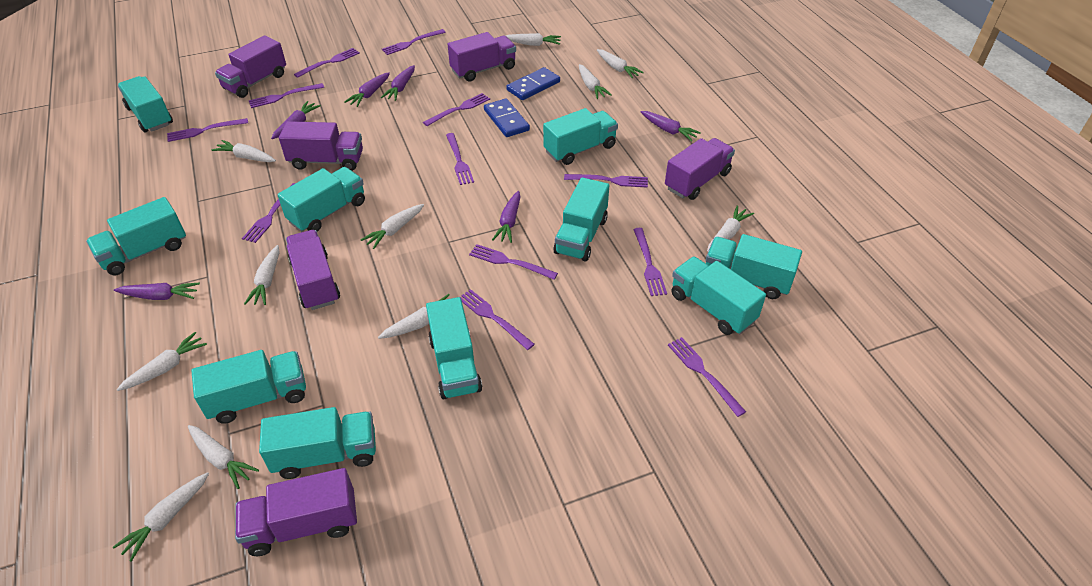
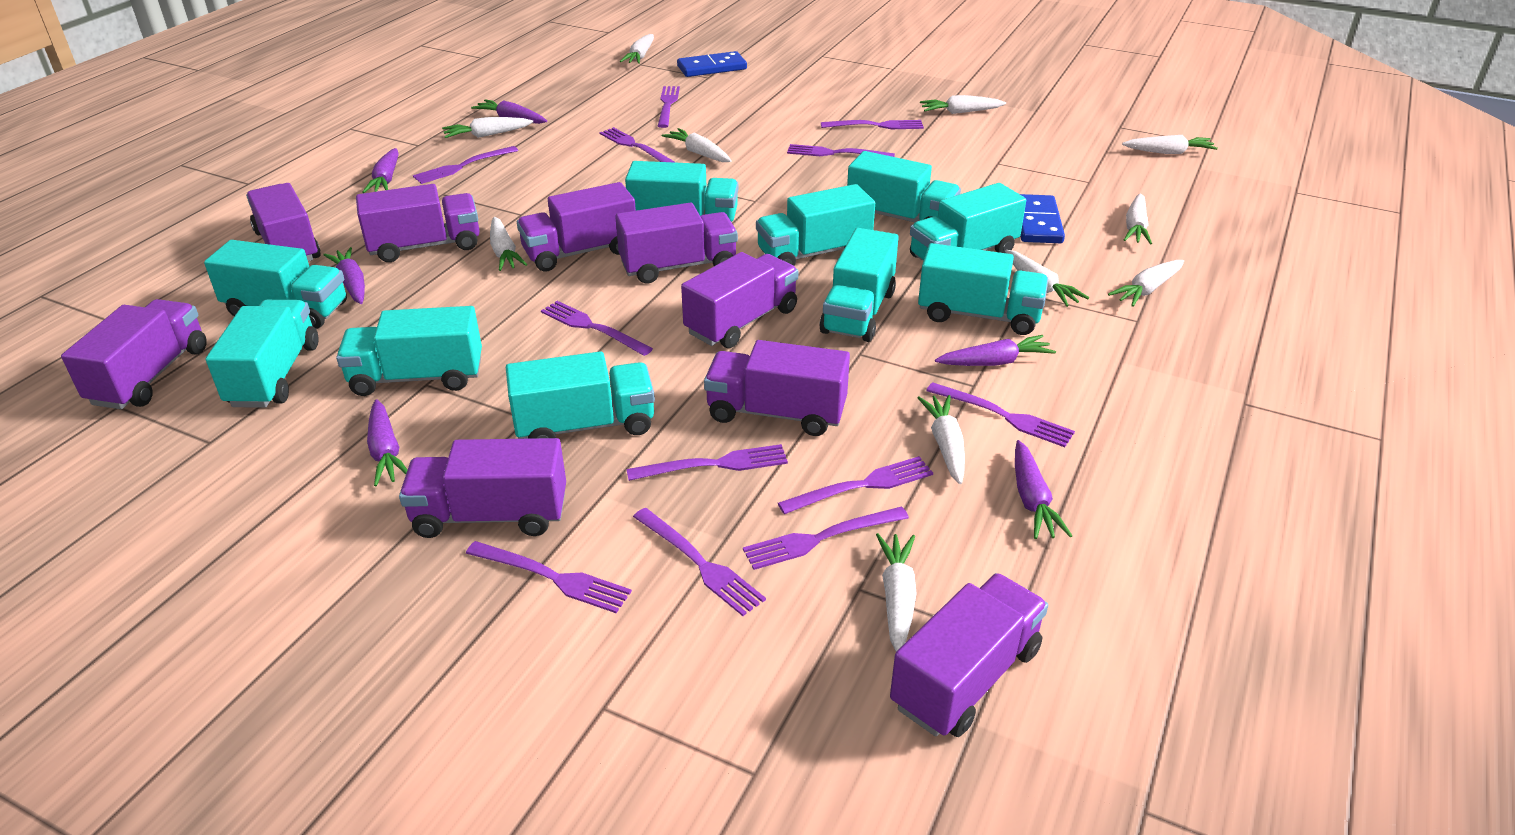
purple truck: [215,35,286,98] [235,468,357,556] [279,121,363,171] [286,230,340,310] [448,32,516,82] [665,138,735,200] = 6 -> [61,299,207,409] [246,183,321,261] [356,184,480,262] [399,438,566,538] [517,182,636,272] [615,203,738,283] [681,252,798,348] [704,340,850,436] [890,573,1048,737] = 9

